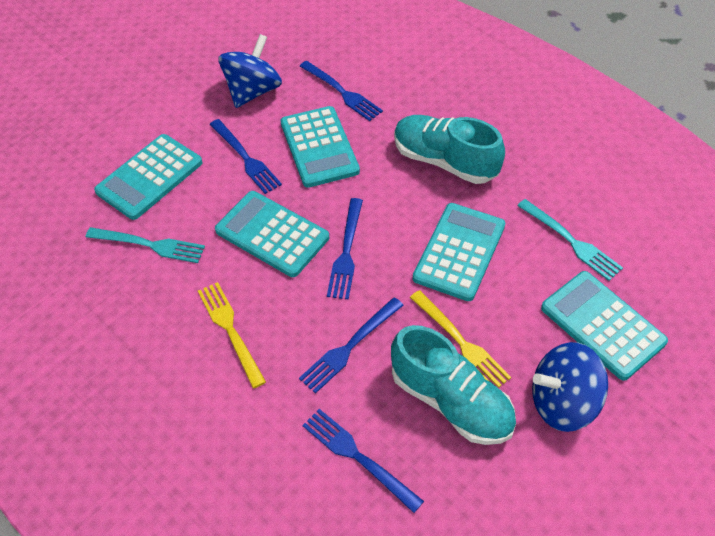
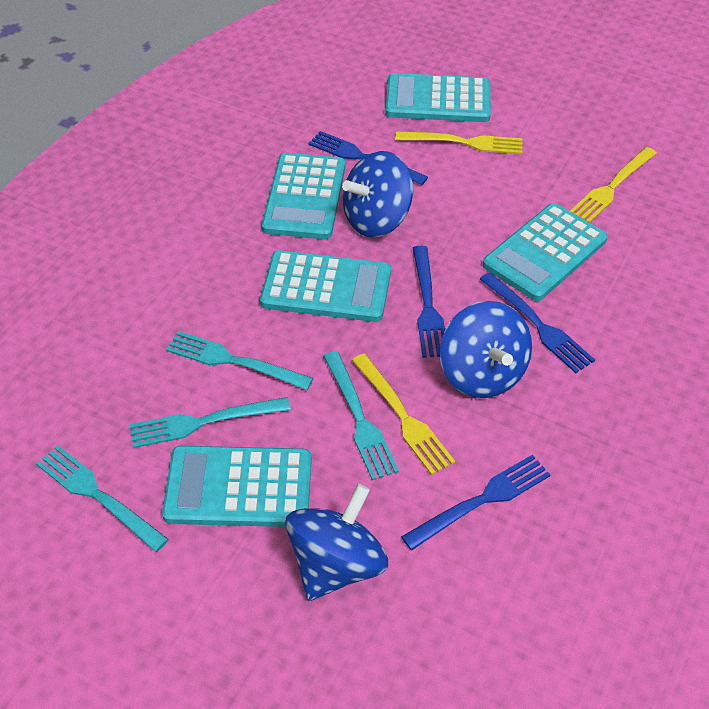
blue fork: [209,119,282,194] [299,297,403,394] [300,61,383,121] [302,409,424,513] [327,198,363,300] = 5 -> [308,131,428,185] [401,455,550,550] [413,246,445,358] [480,272,595,373] = 4
blue spinning top: [218,34,282,108] [532,342,608,432] = 2 -> [285,484,388,601] [342,151,413,237] [440,301,532,398] = 3
turquoise fork: [86,227,205,263] [517,199,623,281] = 2 -> [36,445,169,552] [130,397,291,448] [166,331,313,390] [323,351,399,480] = 4
turquoise shoe: [391,325,516,445] [394,115,505,184] = 2 -> none = 0
yellow fork: [198,282,266,388] [410,290,511,388] = 2 -> [352,354,455,475] [395,131,522,154] [570,147,657,223] = 3

